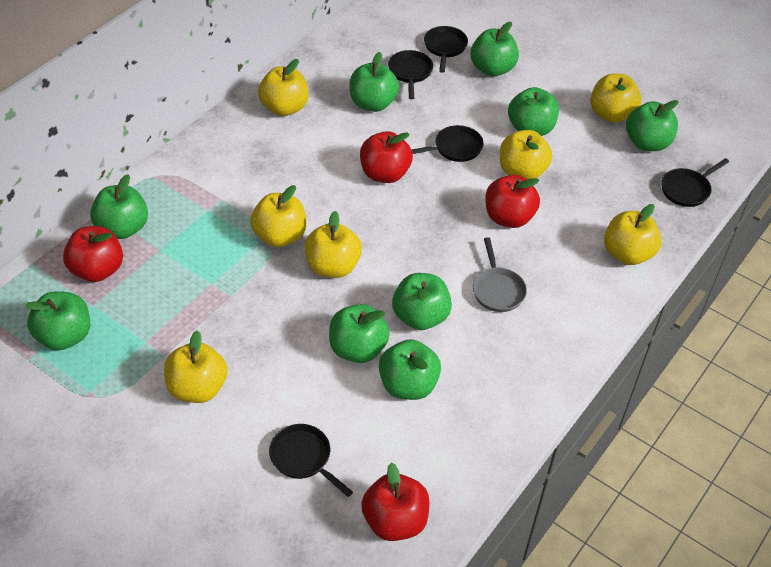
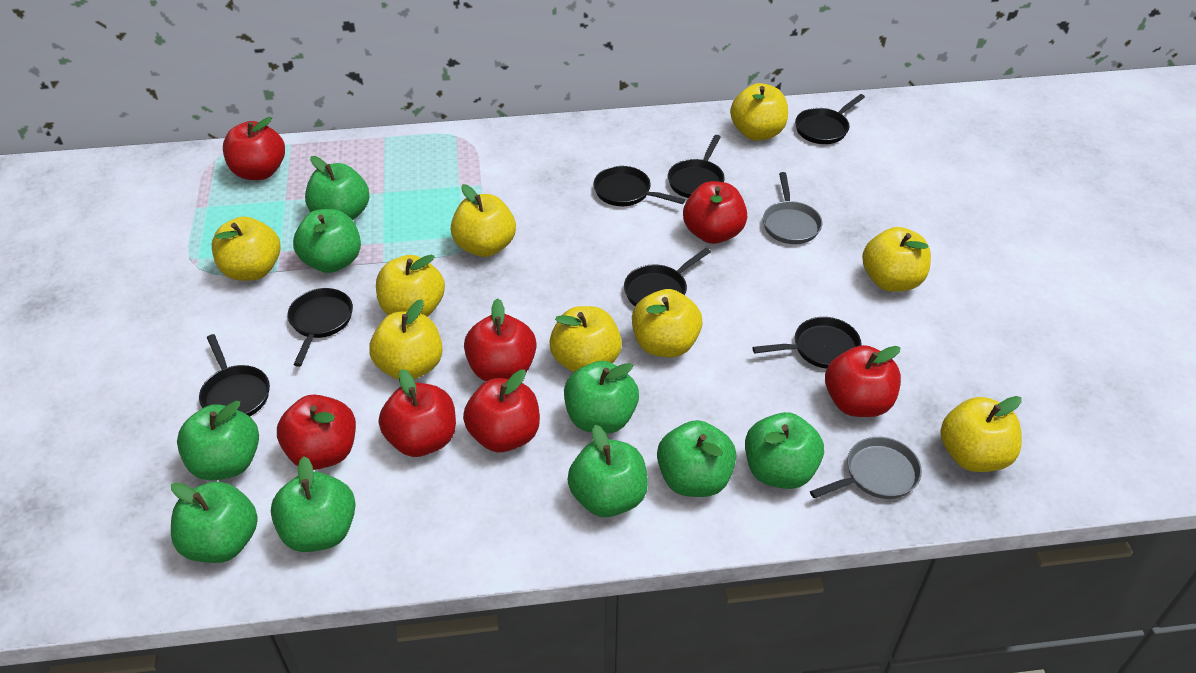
black pan: [269,424,353,497] [388,50,433,99] [412,125,484,162] [424,26,468,73] [661,158,729,207] = 5 -> [199,334,270,416] [287,288,353,367] [593,166,685,206] [624,248,711,306] [668,135,725,198] [752,317,861,369] [795,94,865,144] = 7
grey pan: [473,237,527,312] = 1 -> [763,172,823,244] [810,437,922,499] = 2
red apple: [63,226,123,282] [360,131,413,183] [361,463,429,541] [485,175,540,228] = 4 -> [223,117,285,180] [277,394,356,470] [379,369,456,457] [463,370,540,452] [464,298,537,381] [683,181,747,244] [825,345,901,417] = 7
yellow apple: [164,330,228,403] [250,185,307,247] [258,59,309,116] [305,211,362,278] [500,130,552,180] [590,74,642,123] [604,204,662,265] = 7 -> [212,217,280,281] [369,299,443,380] [376,254,445,317] [451,184,516,257] [549,306,622,372] [632,289,703,357] [730,83,788,141] [862,227,931,292] [940,396,1022,472] = 9

